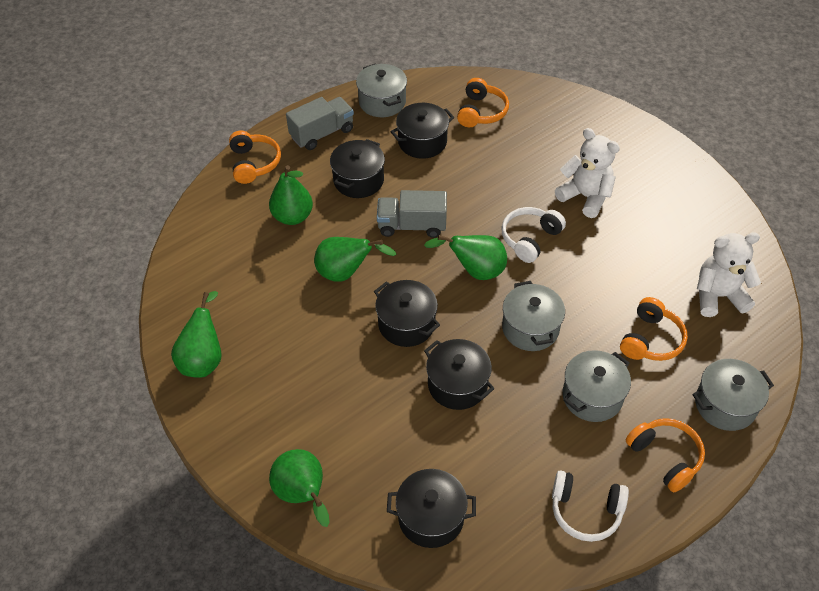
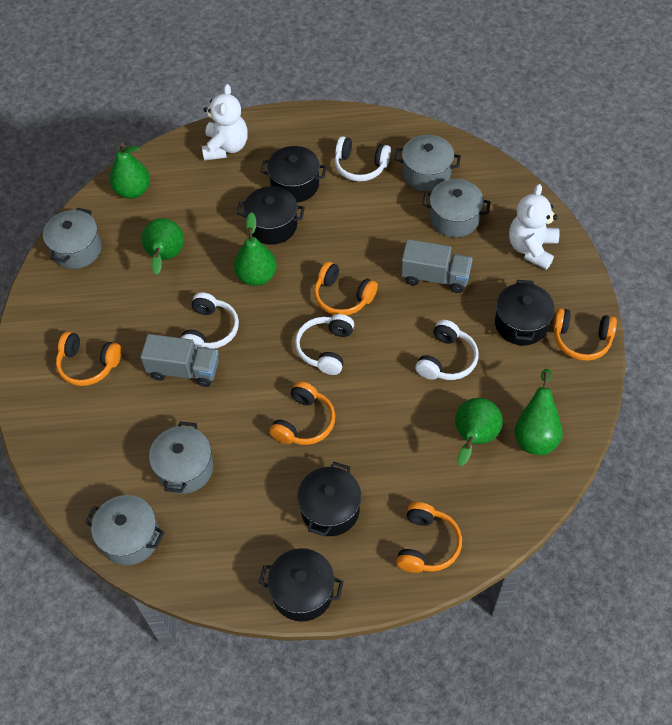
grey pot: [356,63,407,117] [502,281,565,351] [562,350,631,422] [692,359,774,431] = 4 -> [43,208,102,269] [85,495,165,565] [149,422,214,494] [395,135,461,191] [422,179,491,237] = 5
orange headphones: [229,130,281,184] [457,78,509,127] [620,297,688,361] [626,418,705,492] = 4 -> [56,332,122,386] [269,381,335,445] [314,262,378,315] [396,502,462,573] [553,308,617,361] = 5
white headphones: [501,207,566,263] [552,471,629,542] = 2 -> [181,292,239,349] [295,314,354,375] [335,136,391,182] [415,320,479,380] = 4

